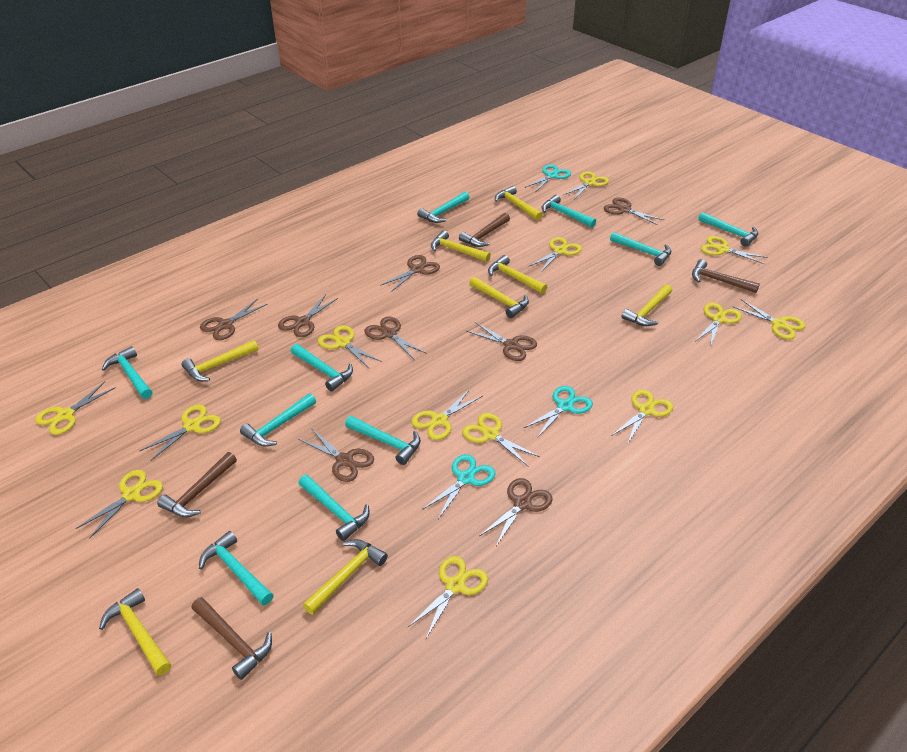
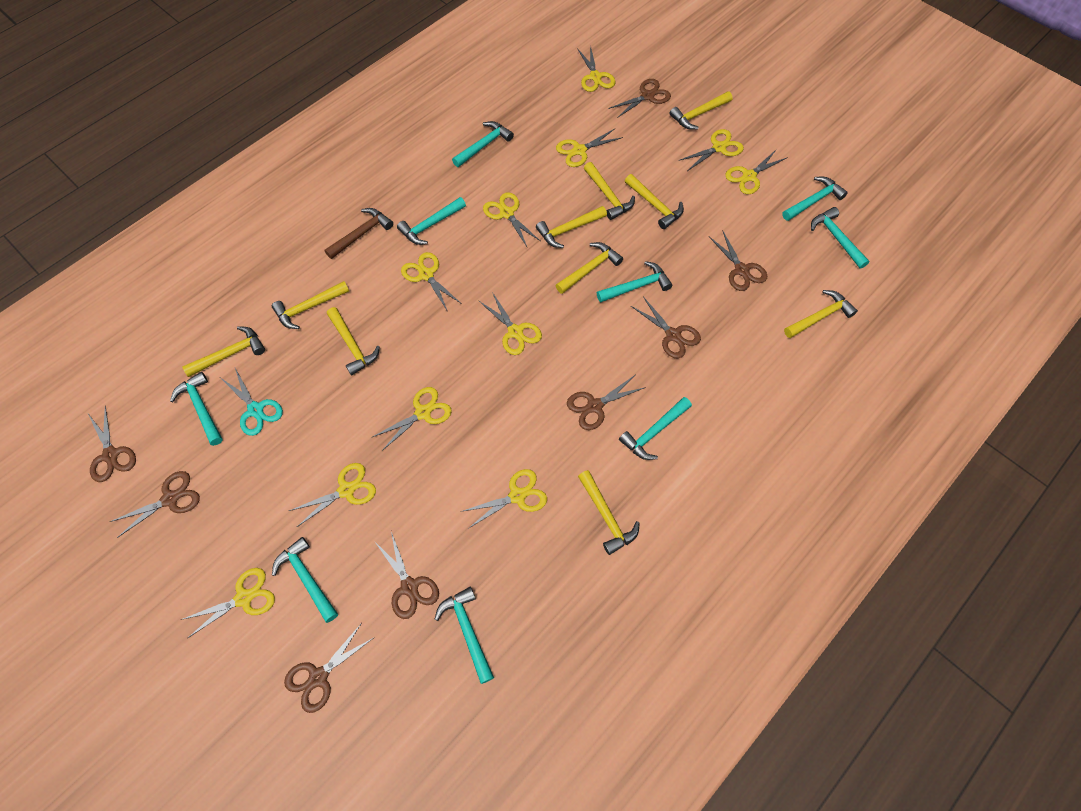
brown hammer: [157,452,237,517] [191,597,272,680] [459,213,510,247] [692,259,760,293] = 4 -> [325,208,393,259] = 1
turquoise hammer: [101,346,152,399] [199,531,274,606] [240,393,316,447] [291,344,353,392] [298,475,370,541] [345,416,421,465] [417,192,469,223] [542,195,596,228] [610,232,671,266] [698,212,758,247] = 10 -> [170,372,223,446] [272,537,338,623] [397,197,466,245] [434,587,494,684] [452,121,514,167] [597,261,672,303] [619,397,692,460] [782,177,848,221] [811,207,869,269] = 9
turquoise scissors: [422,454,495,519] [524,386,593,438] [525,164,571,192] = 3 -> [221,368,283,436] = 1
yellow hammer: [99,588,171,676] [182,340,258,381] [303,539,388,615] [431,230,491,262] [469,277,529,318] [488,255,547,294] [495,186,542,221] [622,285,672,326] = 8 -> [182,326,265,377] [272,281,349,329] [327,307,380,375] [536,206,607,248] [555,242,623,294] [578,470,640,555] [584,162,635,220] [625,174,684,229] [670,91,733,130] [784,290,858,338] = 10
yellow scissors: [35,382,116,435] [75,470,163,539] [140,405,221,461] [318,325,382,368] [408,556,488,638] [411,389,483,440] [462,413,540,466] [530,237,582,273] [563,171,609,199] [611,389,673,445] [696,303,742,348] [701,236,768,264] [734,299,806,340] = 13 -> [181,568,275,638] [289,463,376,527] [373,387,452,451] [401,252,462,312] [460,469,547,528] [478,292,542,355] [483,192,540,247] [556,129,623,167] [577,45,615,92] [678,129,744,170] [725,149,788,194] = 11

